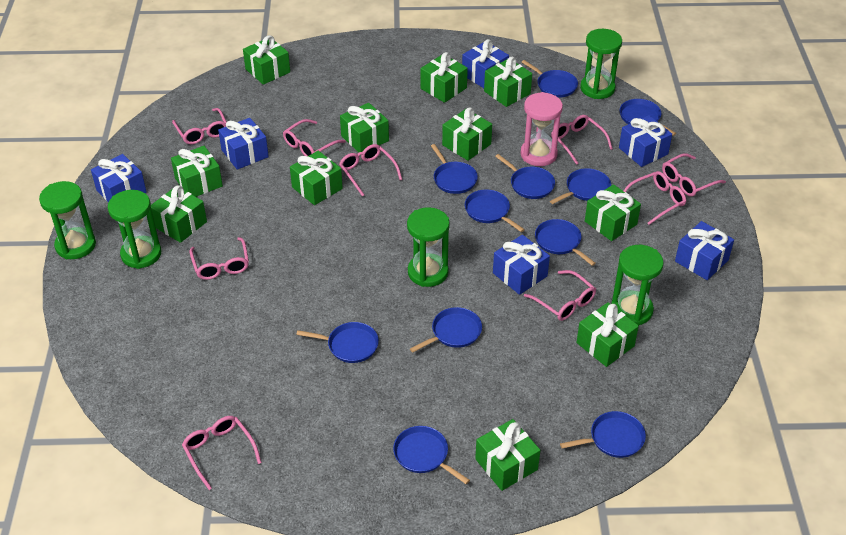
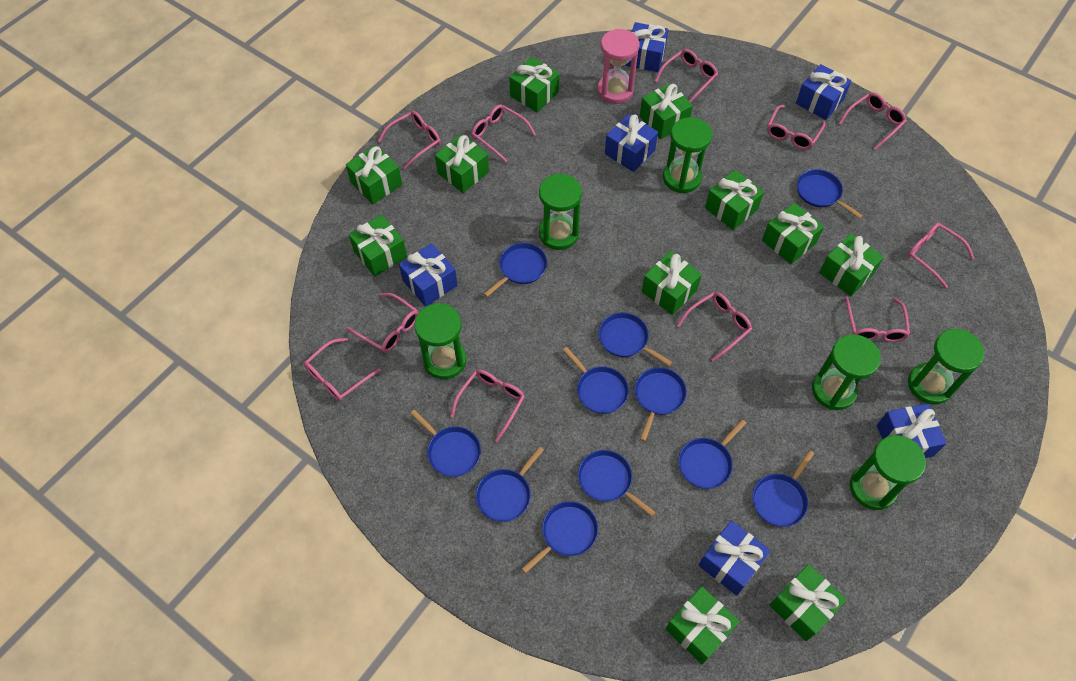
green hourglass: [39,181,96,259] [108,190,161,269] [407,207,450,287] [580,29,622,99] [611,245,664,325] = 5 -> [415,303,467,379] [539,174,582,250] [663,117,712,193] [812,334,881,410] [850,435,926,510] [908,329,984,404] = 6
pink glasses: [172,108,227,144] [182,416,262,490] [190,237,249,280] [283,119,346,156] [339,144,402,197] [524,270,596,321] [551,115,613,165] [624,171,686,225] [662,153,726,197] = 9 -> [304,338,381,401] [347,293,418,353] [378,111,441,169] [450,369,525,442] [472,105,536,162] [655,49,718,103] [677,292,752,361] [767,105,826,150] [838,93,907,150] [845,296,910,342] [907,223,975,288] = 11

